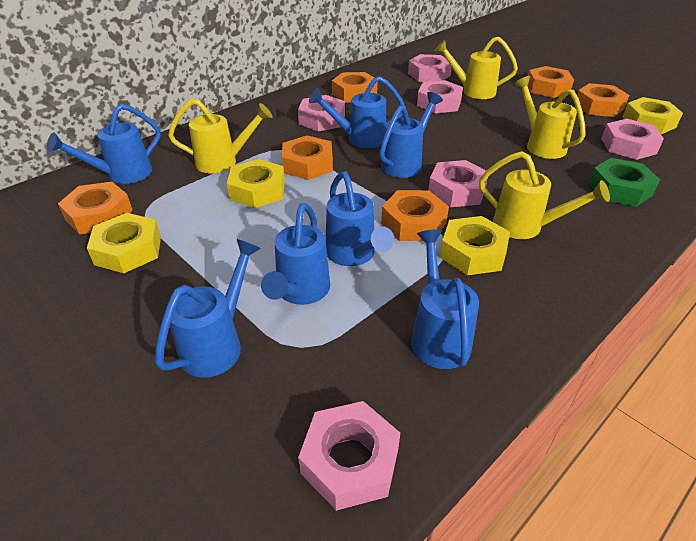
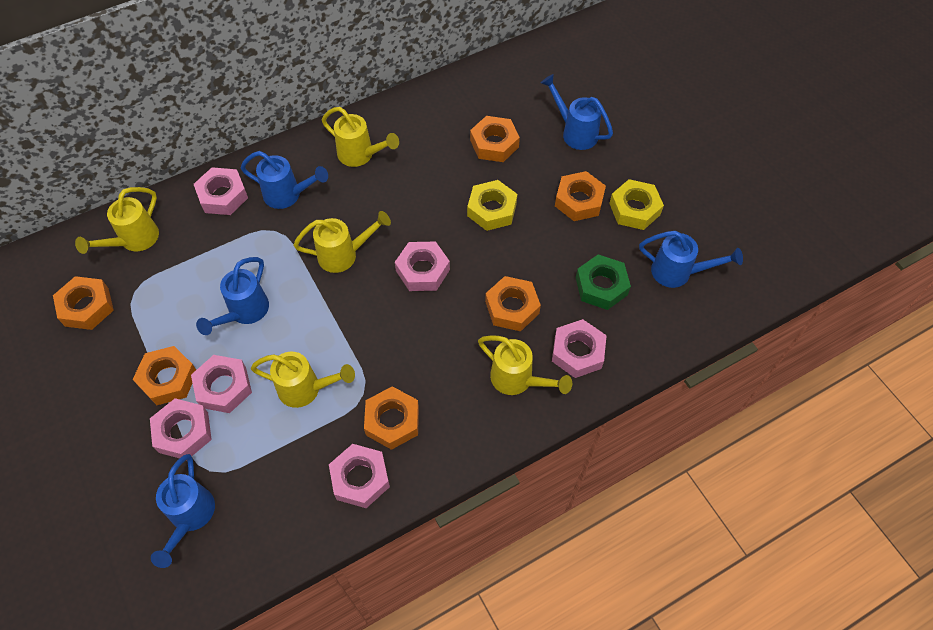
blue watering can: [47,104,161,184] [155,239,261,378] [261,203,330,305] [309,76,405,148] [326,171,395,266] [379,92,443,178] [411,229,479,369] = 7 -> [151,454,215,568] [196,257,269,335] [241,151,328,209] [541,74,613,150] [639,231,743,288] = 5
yellow nut: [87,213,161,273] [227,159,285,208] [440,216,510,275] [622,97,683,134] = 4 -> [467,180,517,231] [609,179,664,230] = 2
yellow watering can: [168,99,272,174] [435,37,518,99] [479,151,610,239] [514,76,585,159] = 4 -> [75,187,159,254] [251,352,355,408] [294,211,391,273] [322,107,399,167] [478,335,572,395] = 5

